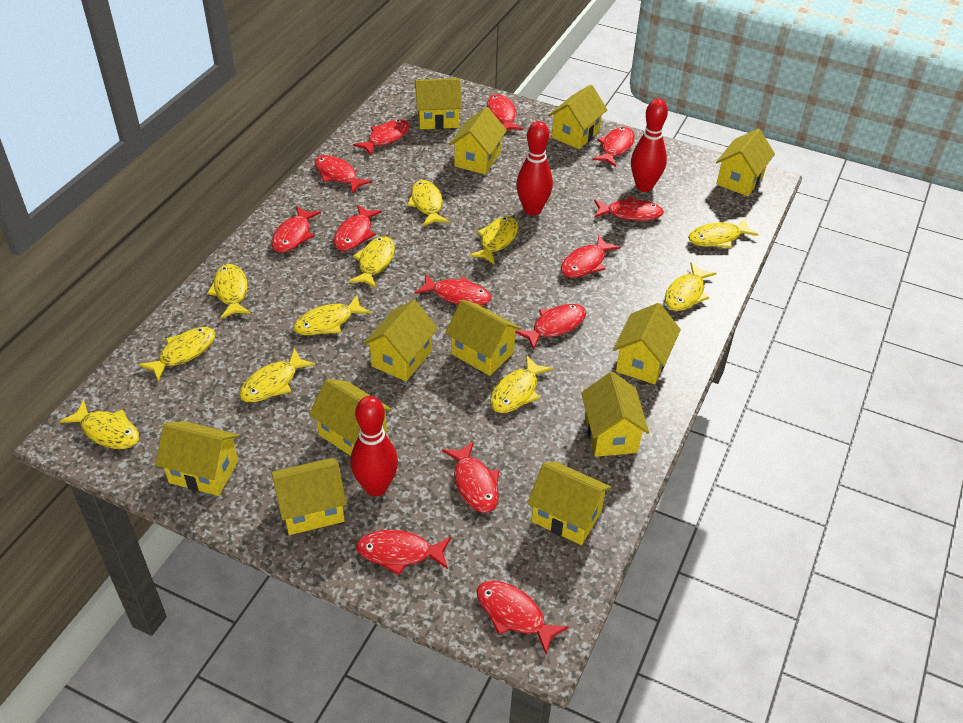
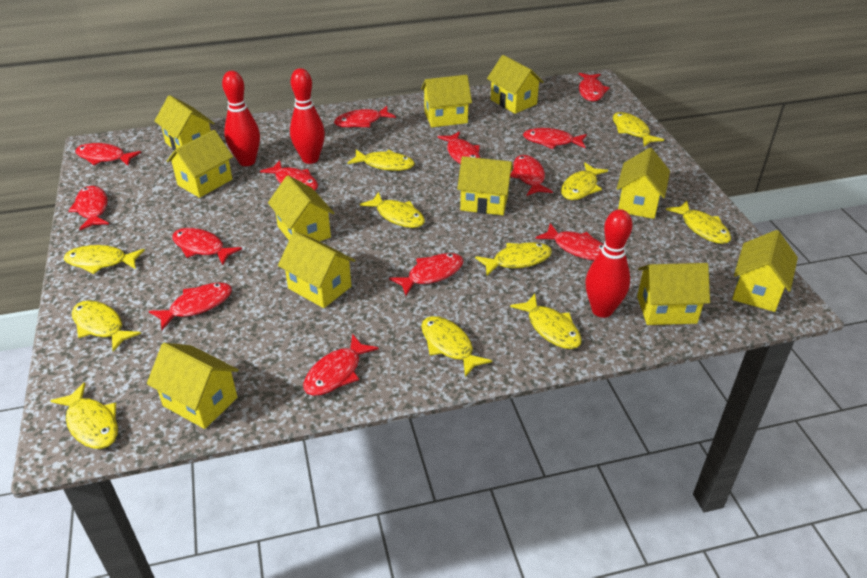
yellow house: [155,421,239,496] [271,458,347,535] [309,379,392,456] [363,300,438,381] [414,78,462,129] [445,299,521,376] [449,107,507,175] [527,461,611,545] [548,85,608,149] [581,372,649,457] [613,303,681,384] [716,129,775,196] = 12 -> [147,343,239,429] [155,95,215,150] [166,130,233,198] [268,175,334,241] [278,231,355,308] [421,75,472,127] [457,156,513,215] [487,55,544,114] [617,148,670,219] [637,263,710,325] [732,230,798,312] = 11

